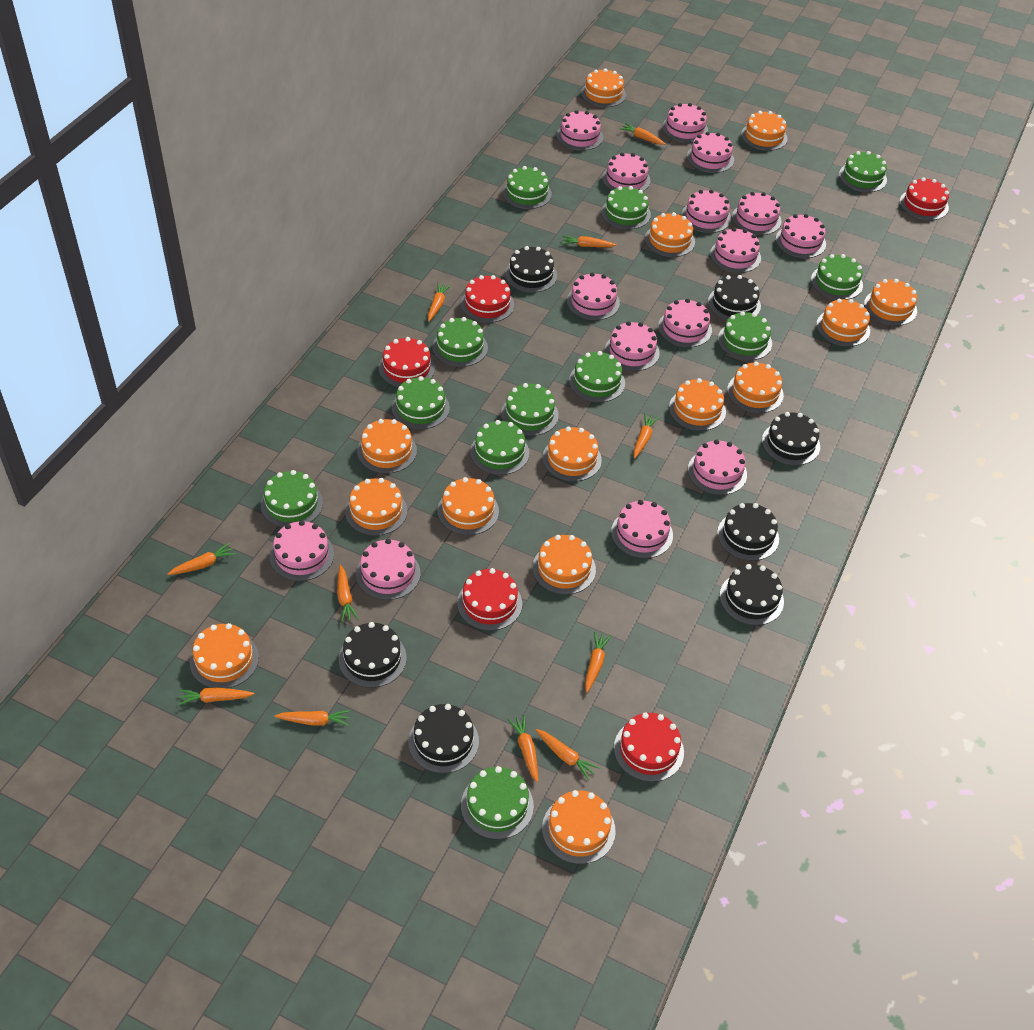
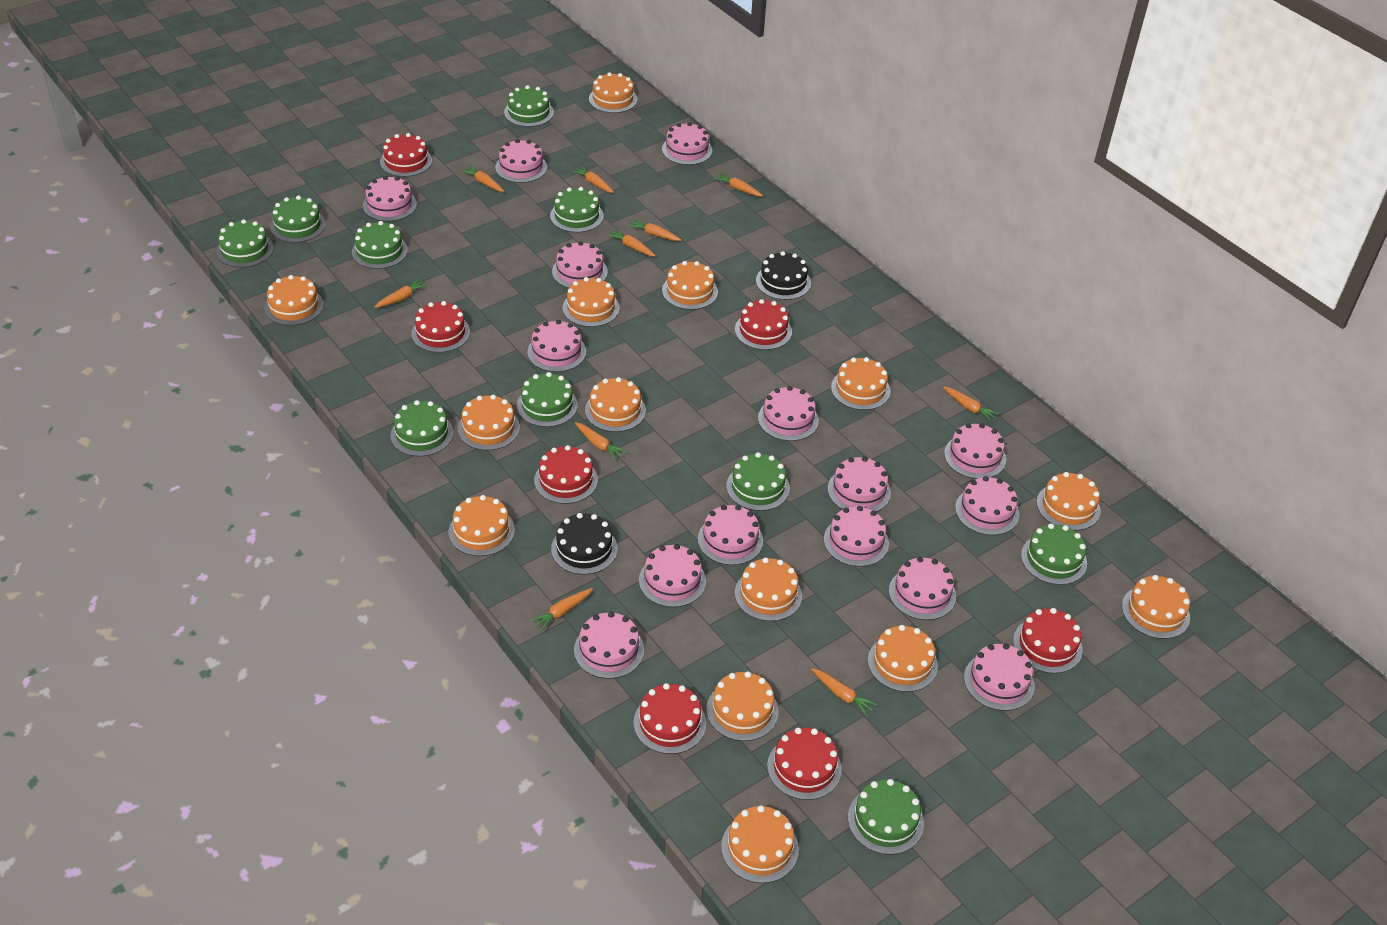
black cake: [339,622,406,688] [408,704,479,773] [505,246,557,293] [708,275,761,320] [717,503,779,561] [720,564,784,625] [762,412,820,465] = 7 -> [551,513,618,575] [756,251,811,300] = 2
green cake: [261,470,323,527] [392,376,450,429] [432,317,488,367] [461,766,534,839] [470,420,529,475] [501,383,559,436] [503,166,552,209] [569,351,625,402] [601,186,651,229] [718,311,772,360] [811,254,863,300] [839,151,887,192] = 12 -> [217,219,273,268] [270,196,326,242] [352,221,408,269] [390,400,453,457] [504,85,554,127] [517,372,578,427] [550,187,604,232] [726,452,790,511] [848,779,924,855] [1021,524,1087,585] = 10
orange carrot: [168,543,236,575] [178,687,254,705] [275,710,350,726] [337,565,358,622] [428,283,451,321] [508,715,538,782] [536,729,600,780] [562,236,617,247] [585,632,611,692] [620,123,665,145] [633,413,659,458] = 11 -> [374,278,429,308] [461,166,504,192] [530,588,593,631] [571,165,614,193] [575,422,627,460] [607,228,656,256] [628,219,682,241] [714,172,763,197] [811,668,878,716] [943,386,999,422] = 10
red cake: [379,337,435,387] [457,568,522,631] [461,275,514,323] [614,712,684,782] [900,177,949,220] = 5 -> [380,133,432,177] [411,301,470,353] [534,445,598,504] [633,683,706,754] [735,299,792,350] [767,728,842,800] [1013,608,1083,673] = 7

